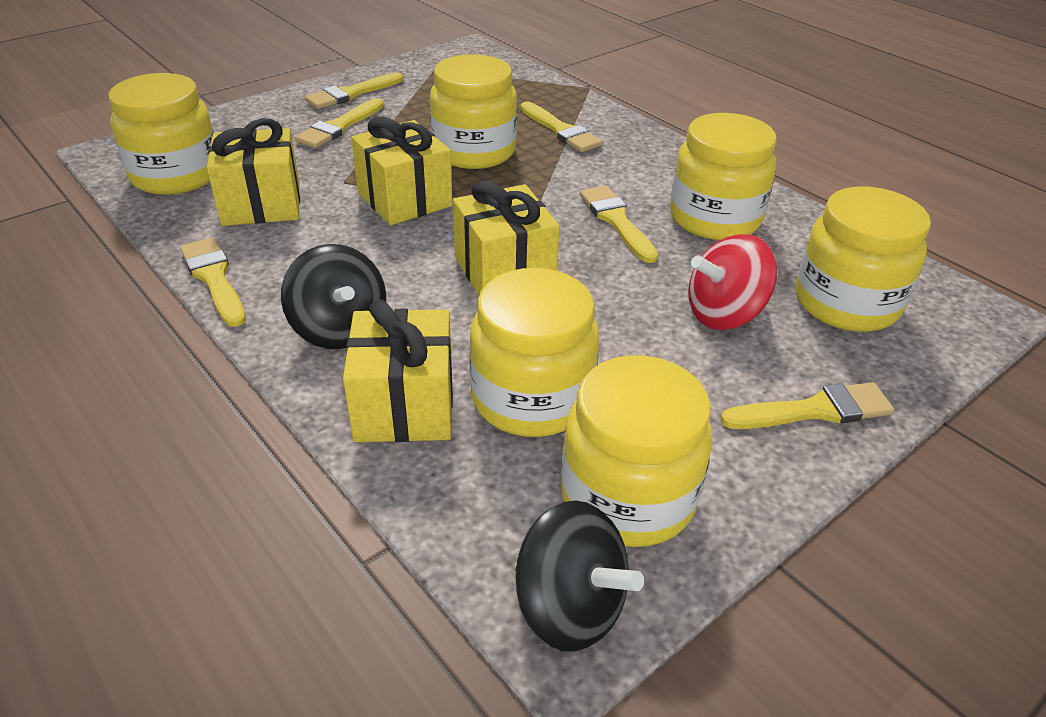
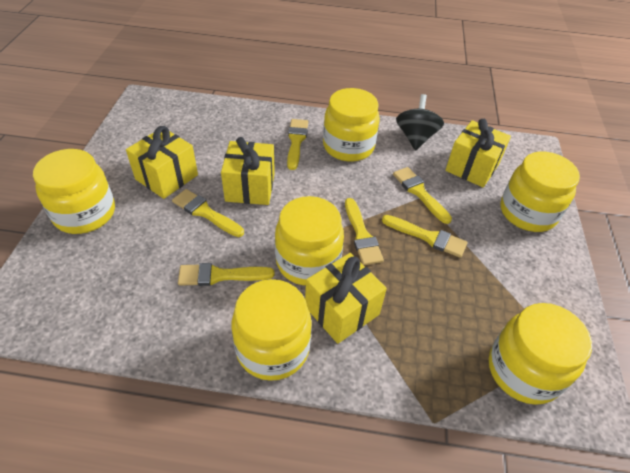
black spinning top: [281,244,386,349] [515,500,644,651] = 2 -> [396,94,444,151] = 1
red spinning top: [688,234,777,330] = 1 -> none = 0

